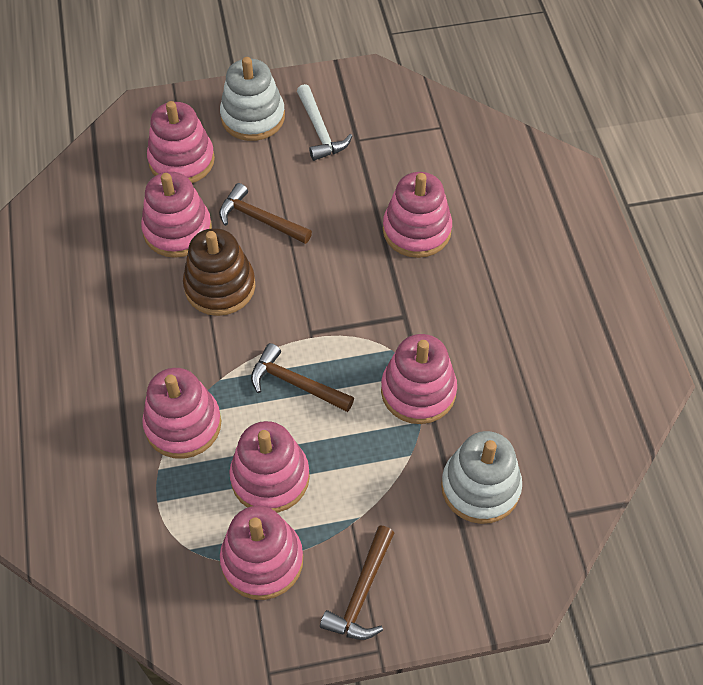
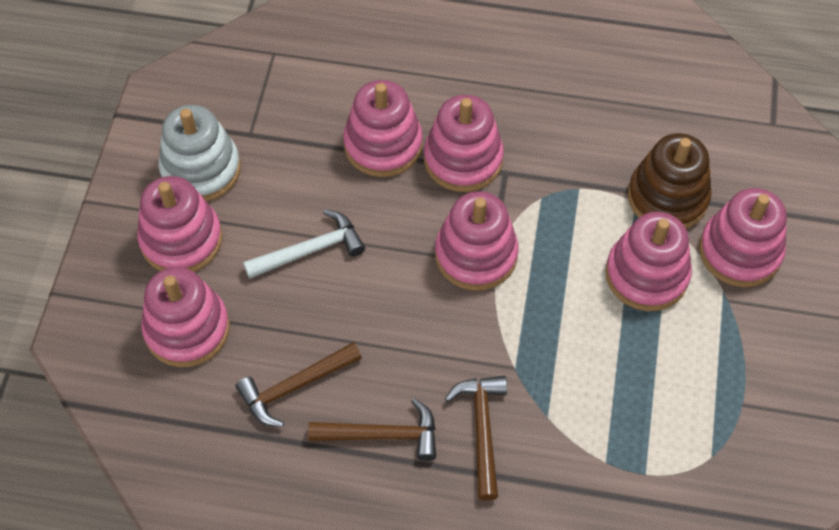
white stacking toy: [220,57,285,141] [441,431,522,524] = 2 -> [159,105,241,201] = 1

